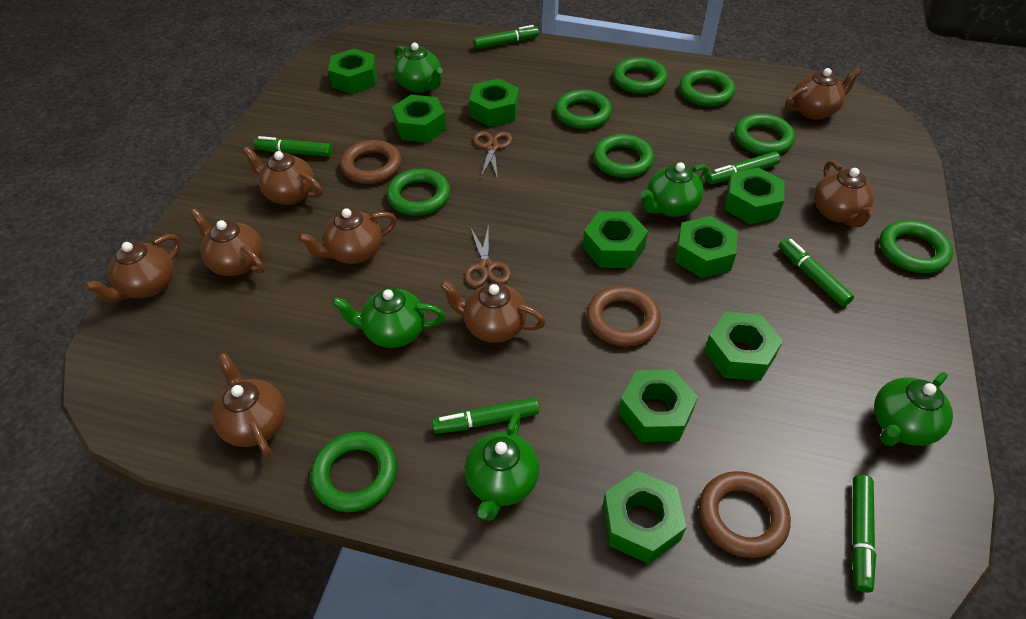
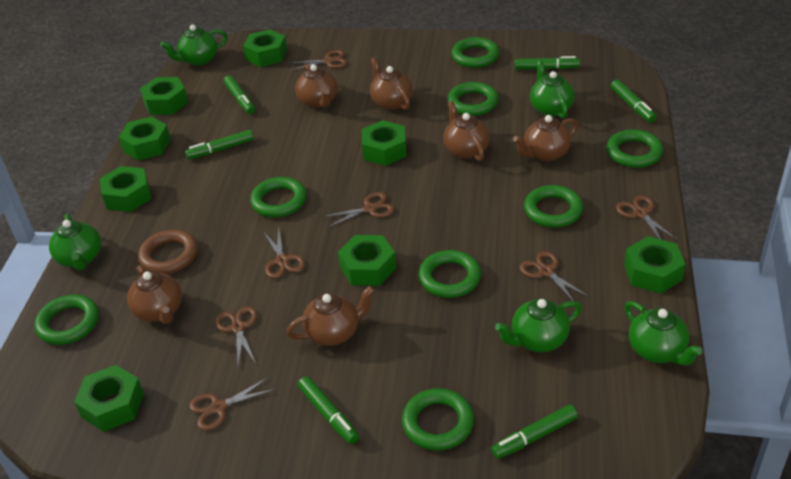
brown ring: [340,140,402,184] [587,286,661,347] [699,471,791,558] = 3 -> [138,230,198,274] = 1
brown scissors: [465,226,511,287] [473,131,512,179] = 2 -> [189,377,276,431] [215,306,257,366] [263,226,305,278] [289,50,347,71] [322,192,394,227] [520,251,589,301] [616,195,677,240] = 7
brown teapot: [84,234,181,302] [189,209,265,276] [212,353,285,457] [242,147,322,205] [298,208,397,264] [440,281,546,343] [785,67,862,120] [814,160,876,227] = 8 -> [127,265,182,324] [286,286,375,346] [295,64,338,108] [370,57,413,110] [443,101,490,161] [513,115,579,162] = 6
green nut: [328,49,377,94] [392,95,446,143] [469,78,519,127] [583,211,648,268] [602,471,686,564] [618,369,698,442] [675,216,738,278] [704,312,783,381] [725,167,785,224] = 9 -> [74,365,144,432] [100,166,152,212] [119,117,171,161] [140,77,188,115] [243,29,287,67] [338,235,396,286] [362,120,407,166] [624,236,685,294] = 8

